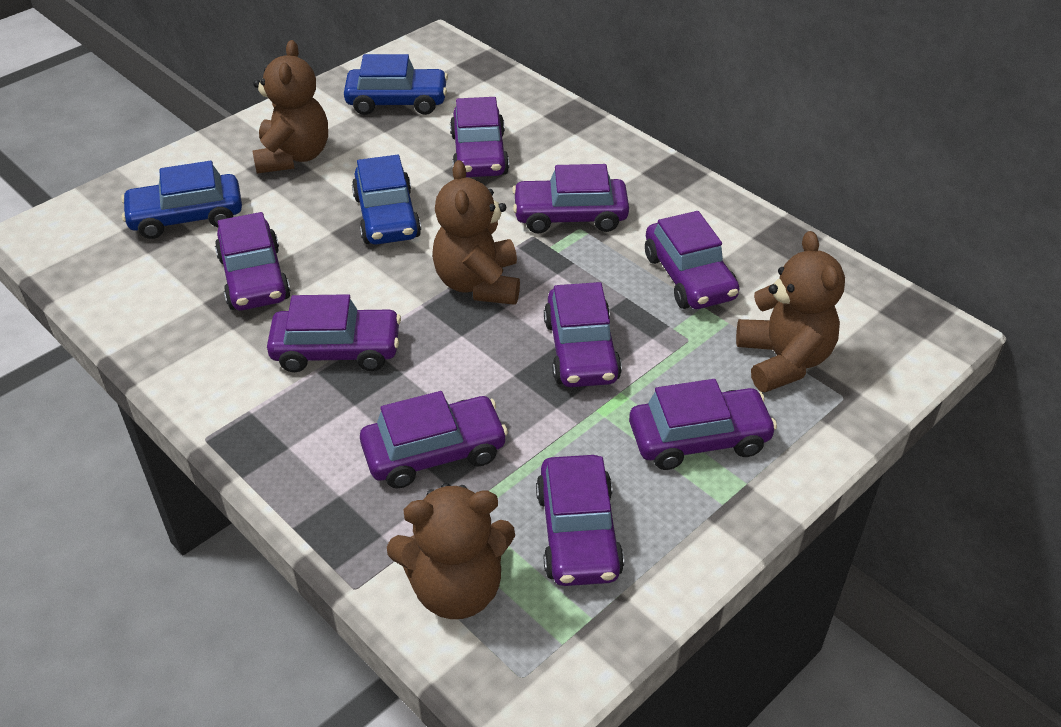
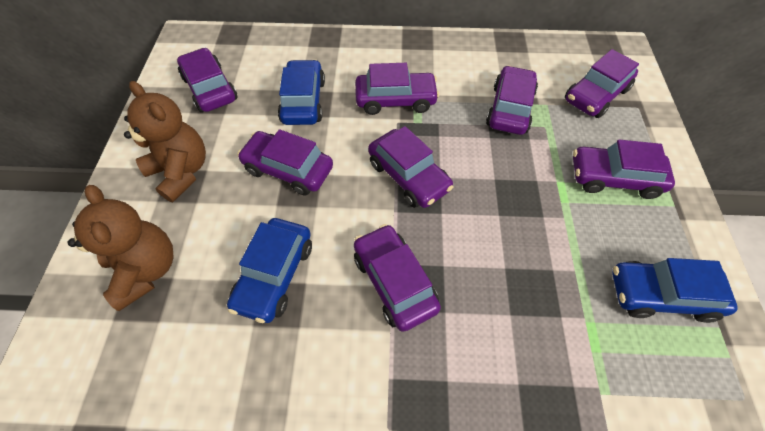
brown teddy bear: [252,40,328,174] [387,483,515,619] [432,160,520,305] [736,231,845,392] = 4 -> [68,185,173,311] [124,81,206,202] = 2
purple car: [215,212,291,310] [267,294,401,372] [360,391,508,488] [450,97,509,177] [512,164,629,234] [536,455,624,586] [544,282,622,387] [629,379,777,470] [645,211,740,309] = 9 -> [177,48,238,112] [237,129,333,195] [354,224,441,332] [355,63,439,115] [368,126,453,208] [486,65,538,135] [565,49,639,118] [573,140,675,199] = 8

